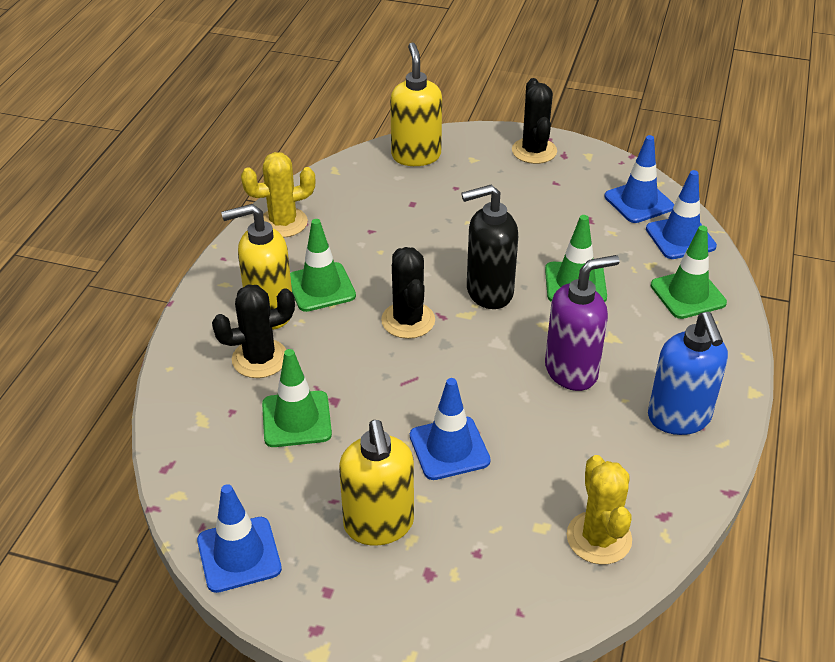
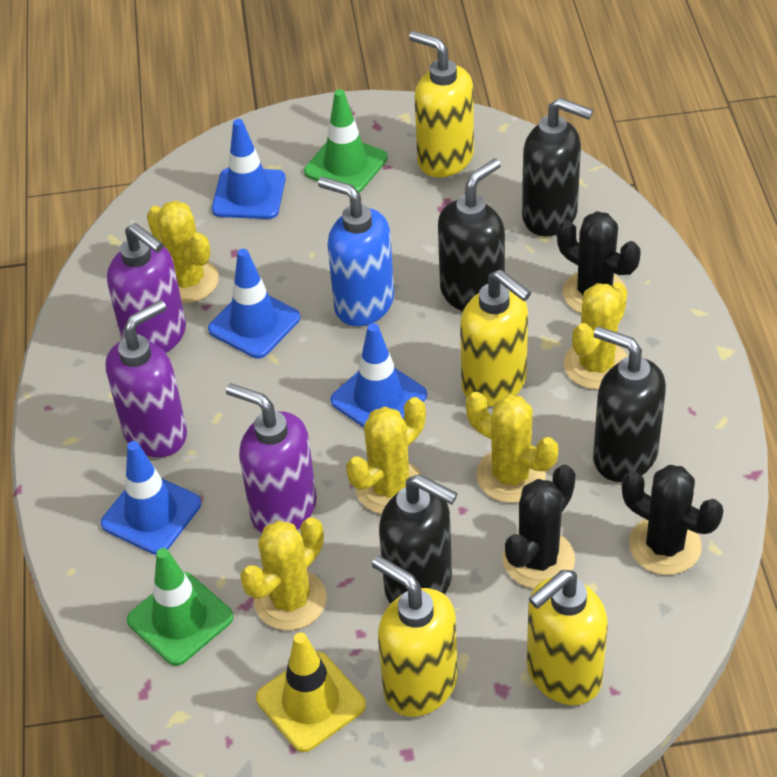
black soap dispenser: [461,185,518,309] = 1 -> [379,474,458,603] [438,158,505,311] [522,98,593,236] [593,326,666,482] = 4
green traffic cone: [262,349,332,447] [290,219,356,312] [545,215,607,302] [651,225,727,319] = 4 -> [127,548,234,666] [304,89,388,193] = 2
purple soap dispenser: [545,255,620,391] = 1 -> [106,300,187,457] [107,223,186,353] [226,383,317,532] = 3
yellow cactus: [241,152,315,238] [567,455,632,565] = 2 -> [147,200,219,303] [240,517,327,630] [346,397,426,514] [466,392,558,503] [564,282,628,390] = 5
yellow soap dispenser: [221,204,292,330] [339,420,414,546] [390,42,442,166] = 3 -> [372,556,458,717] [409,31,474,177] [460,270,531,407] [527,570,608,705] = 4
yellow traffic cone: none = 0 -> [256,632,366,752] = 1

